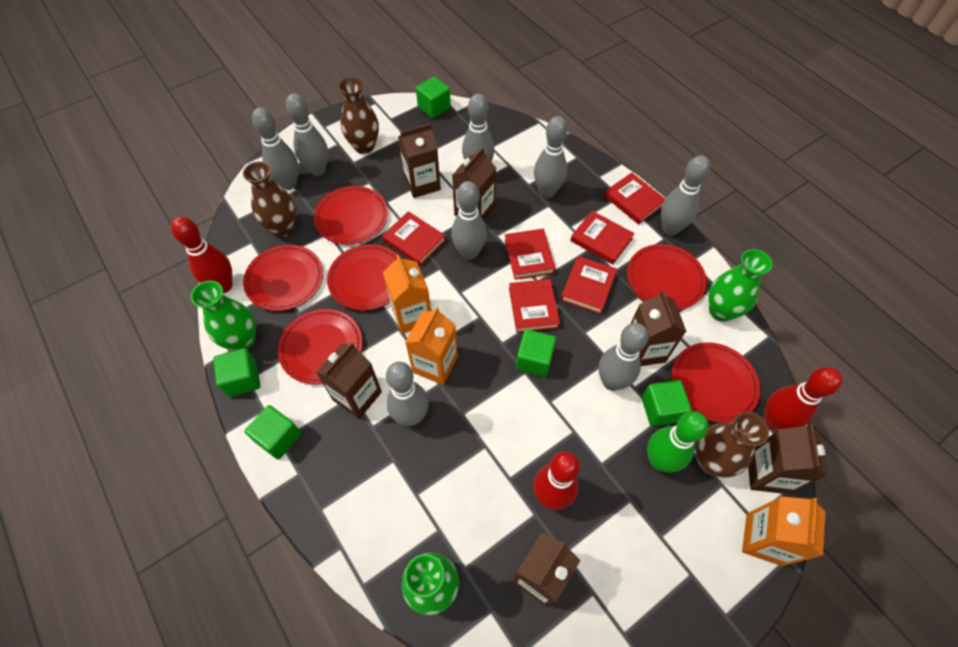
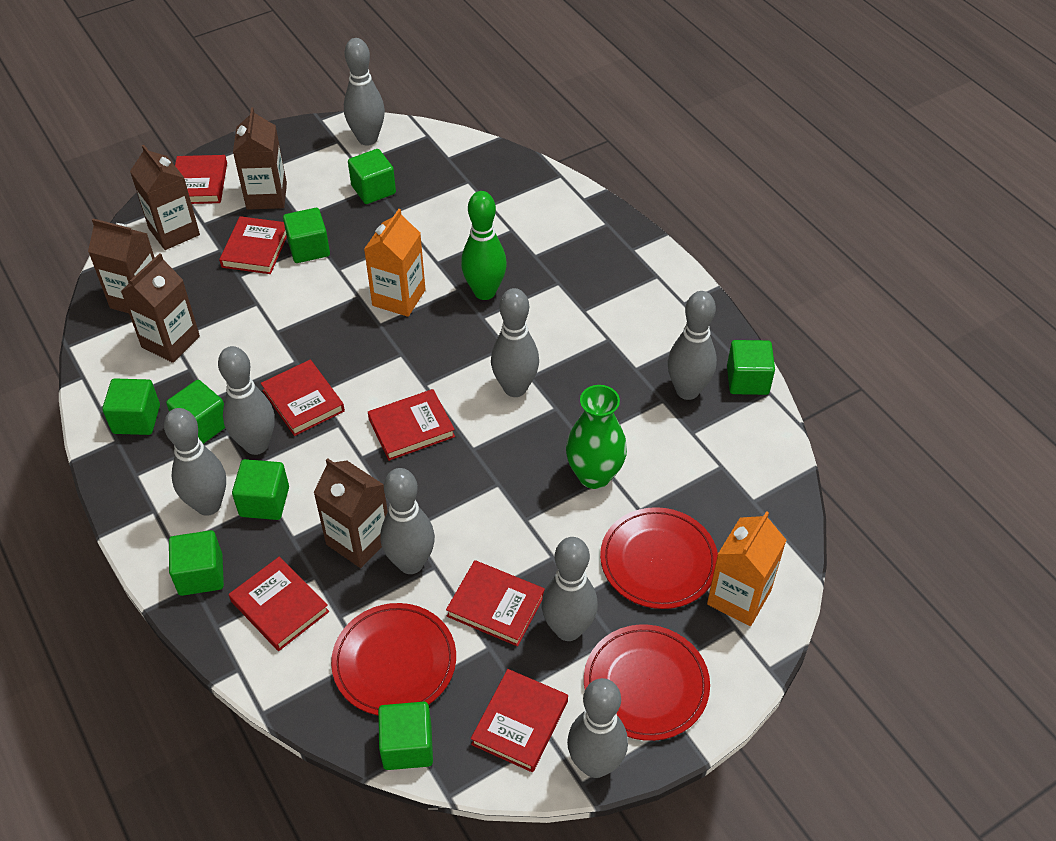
brown carton: [316,342,382,419] [398,123,441,198] [452,147,496,221] [513,532,581,607] [630,290,687,366] [748,424,828,494] = 6 -> [88,218,155,313] [121,253,200,363] [130,145,200,250] [233,107,287,210] [313,458,388,568] = 5
brown vase: [243,161,296,237] [338,77,379,154] [696,412,769,478] = 3 -> none = 0
green cube: [213,348,260,397] [244,405,301,460] [416,77,451,118] [516,329,556,377] [641,380,691,427] = 5 -> [102,378,160,435] [166,380,225,444] [169,530,224,596] [232,459,289,520] [283,208,330,263] [348,149,396,204] [378,702,433,770] [727,340,775,395] = 8
green vase: [191,281,256,350] [402,553,459,616] [708,249,772,322] = 3 -> [566,385,627,489] = 1
orange carton: [383,255,431,334] [405,307,458,385] [742,496,826,566] = 3 -> [364,209,426,317] [707,511,786,626] = 2
red book: [382,211,446,266] [504,229,556,280] [509,279,560,333] [561,256,617,314] [570,211,635,265] [604,173,665,224] = 6 -> [175,155,227,204] [219,216,287,274] [229,556,329,651] [261,360,345,436] [368,389,455,461] [446,560,545,646] [471,669,568,772] = 7
red bowling pin: [171,217,233,293] [533,451,580,510] [763,367,842,431] = 3 -> none = 0
red plate: [243,245,323,311] [278,309,363,384] [314,186,388,244] [327,244,397,311] [627,244,707,310] [672,342,760,423] = 6 -> [331,603,456,715] [584,625,710,741] [600,507,718,609] = 3

